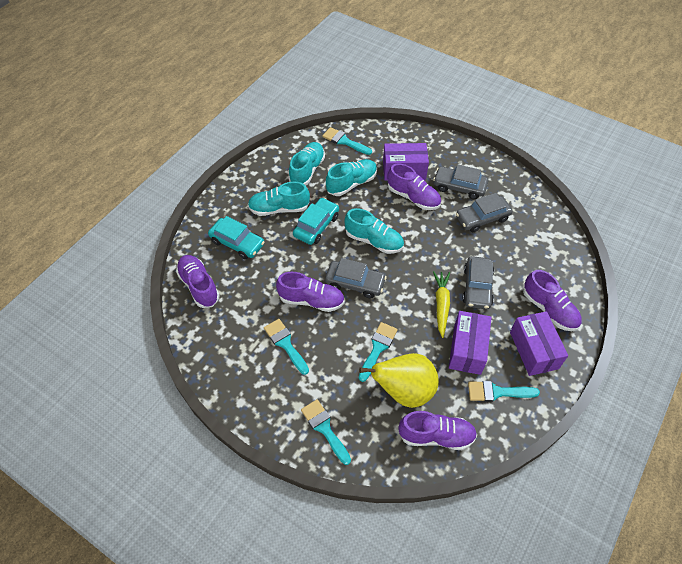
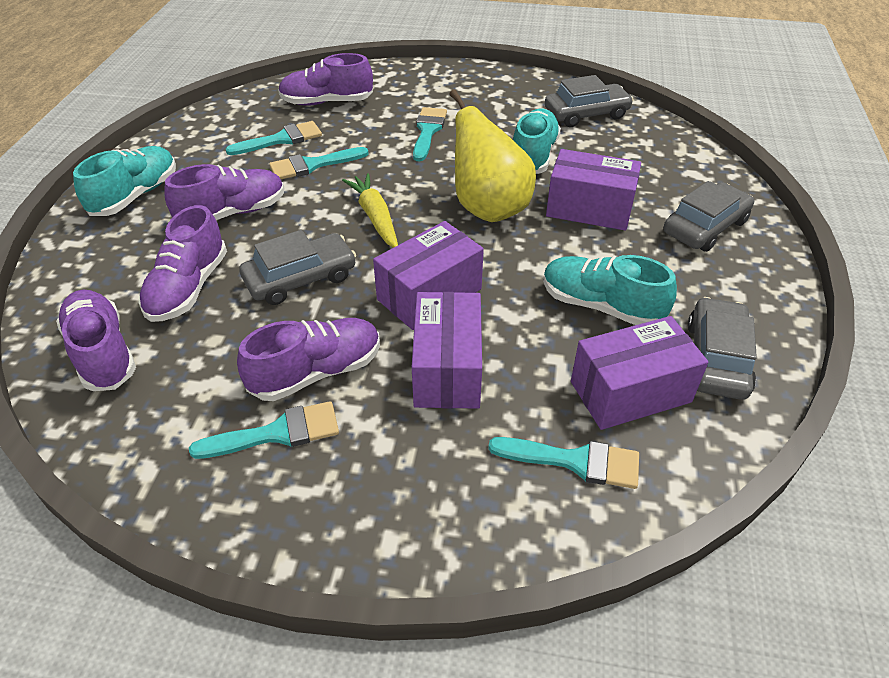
purple box: [383,143,429,180] [449,311,492,375] [510,311,568,376] = 3 -> [373,221,484,330] [412,292,482,409] [546,149,641,231] [571,316,708,430] = 4
turquoise car: [208,216,265,259] [293,198,339,245] = 2 -> none = 0
turquoise shoe: [248,182,310,216] [288,142,325,185] [326,159,377,196] [344,208,404,254] = 4 -> [73,146,176,216] [513,109,561,174] [543,255,677,325] = 3

